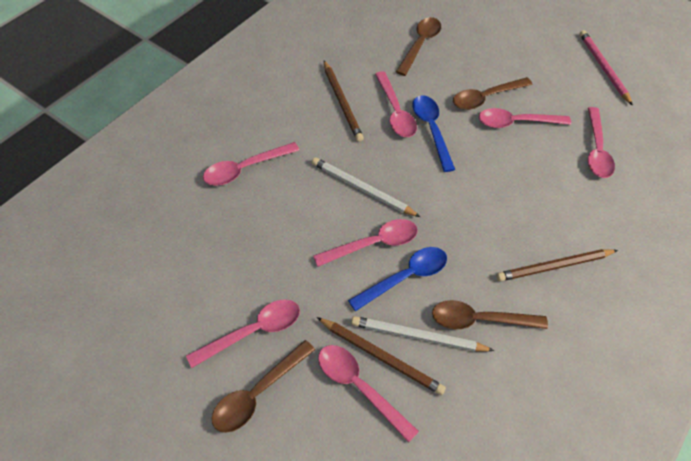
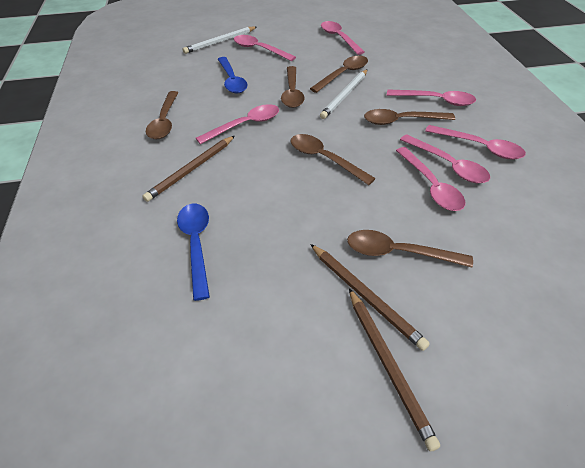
brown spoon: [212,340,315,433] [396,17,441,76] [432,300,548,329] [453,77,533,110] = 4 -> [146,91,178,140] [281,66,305,108] [290,134,376,185] [310,56,368,93] [347,230,473,268] [364,109,455,125] = 6
pink pencil: [580,30,633,106] = 1 -> none = 0

